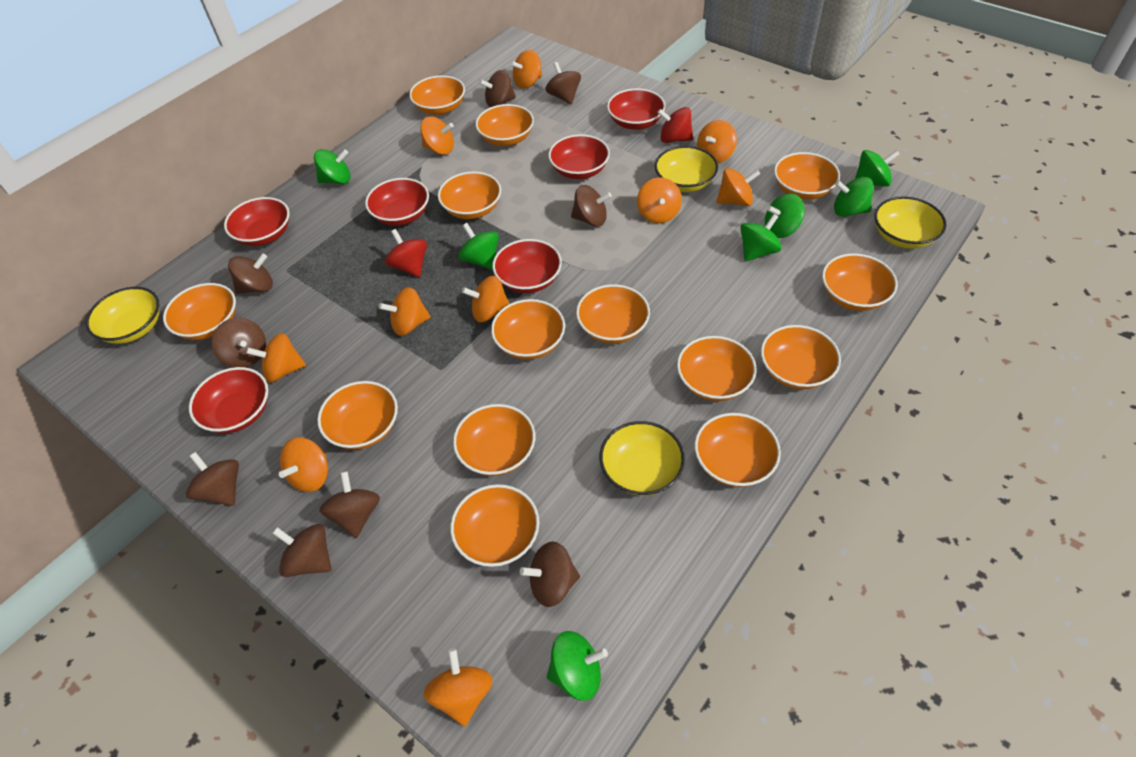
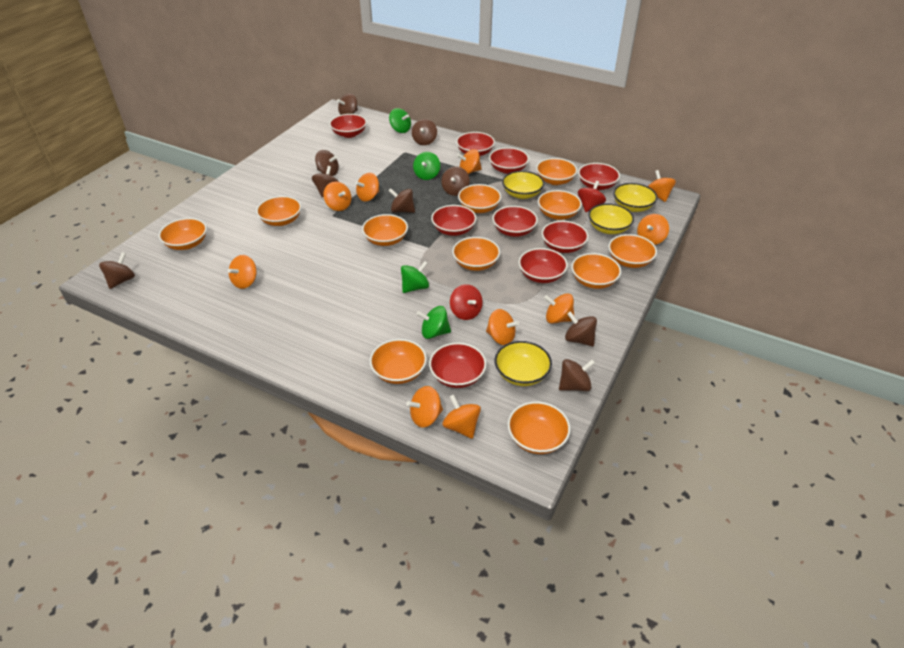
green spinning top: [314,149,350,184] [458,223,499,270] [547,631,608,701] [740,214,782,262] [765,193,805,238] [834,177,874,217] [855,150,899,187] = 7 -> [389,108,411,133] [401,261,429,293] [413,152,440,180] [417,306,451,339] = 4
orange bowl: [163,283,236,340] [317,381,398,449] [409,75,465,115] [438,171,501,219] [450,484,539,567] [453,404,535,476] [475,104,534,146] [491,299,565,360] [576,284,650,344] [677,336,756,401] [695,413,781,487] [761,325,841,389] [774,152,840,200] [822,253,898,311] = 14 -> [159,218,207,250] [256,196,301,226] [362,214,408,246] [370,339,427,384] [452,237,500,271] [458,184,501,213] [507,402,571,454] [536,158,577,185] [538,190,582,220] [571,253,621,289] [608,234,657,268] = 11
red bowl: [189,367,268,433] [224,197,290,246] [365,178,429,226] [492,239,562,293] [548,134,610,179] [607,88,665,130] = 6 -> [329,114,367,138] [429,343,487,388] [431,205,476,236] [456,132,495,156] [489,147,529,174] [492,206,538,237] [519,248,568,283] [542,221,588,253] [578,163,620,190] = 9

